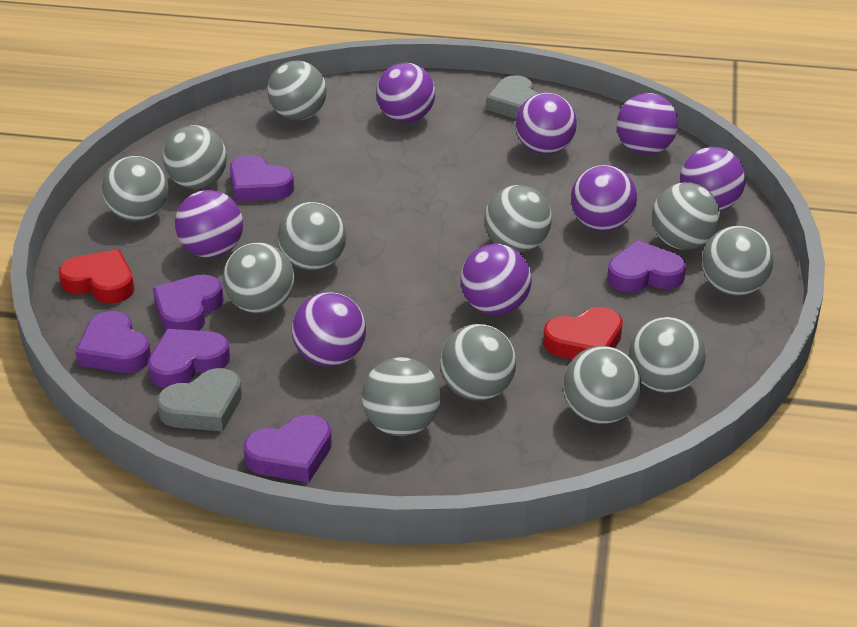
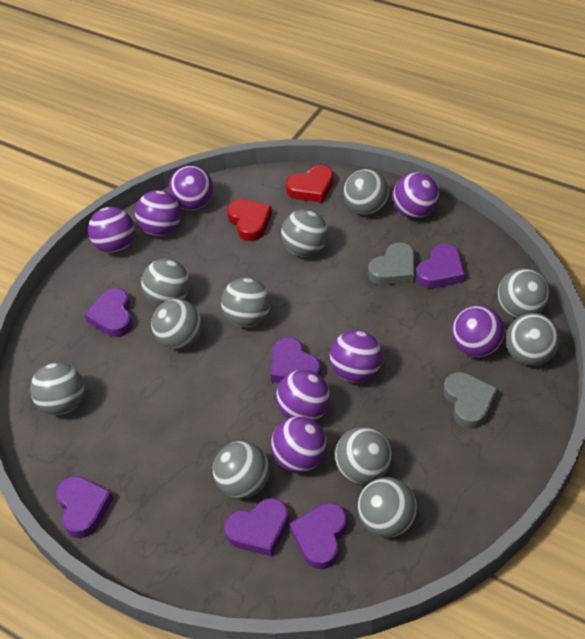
grey ball: [102,156,168,221] [163,125,227,189] [223,242,294,314] [267,61,327,120] [278,202,346,270] [362,357,441,436] [440,324,516,401] [484,185,552,252] [563,346,642,424] [629,317,706,393] [652,182,720,250] [702,226,774,296] = 12 -> [30,362,84,415] [141,259,190,306] [151,299,202,349] [213,441,270,499] [221,278,271,328] [281,210,328,257] [335,427,392,484] [343,169,389,215] [357,477,417,538] [497,268,549,318] [506,313,560,366] = 11

